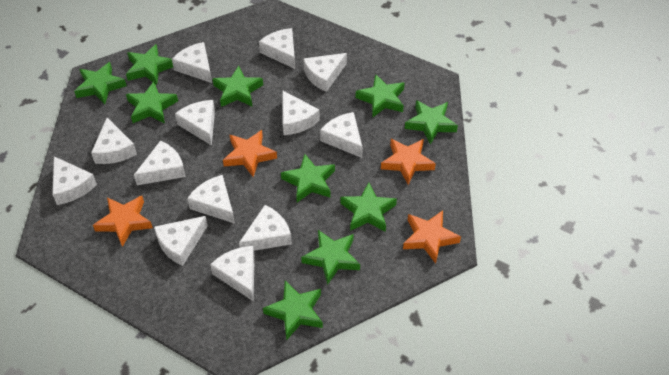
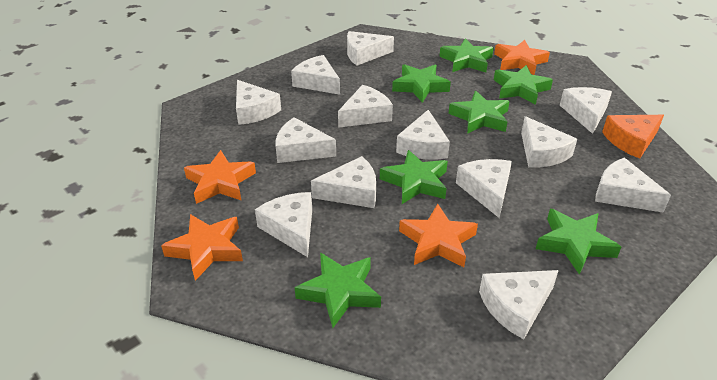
green star: [74,62,127,104] [126,44,173,85] [126,81,178,123] [213,66,263,107] [263,281,323,341] [281,154,335,202] [301,230,360,285] [340,182,397,232] [356,74,405,118] [405,100,458,145] = 10 -> [295,252,381,328] [380,150,448,204] [392,64,451,103] [439,38,494,72] [448,91,510,134] [494,65,553,105] [536,209,621,275] = 7
orange cheese: none = 0 -> [602,115,664,159] = 1

